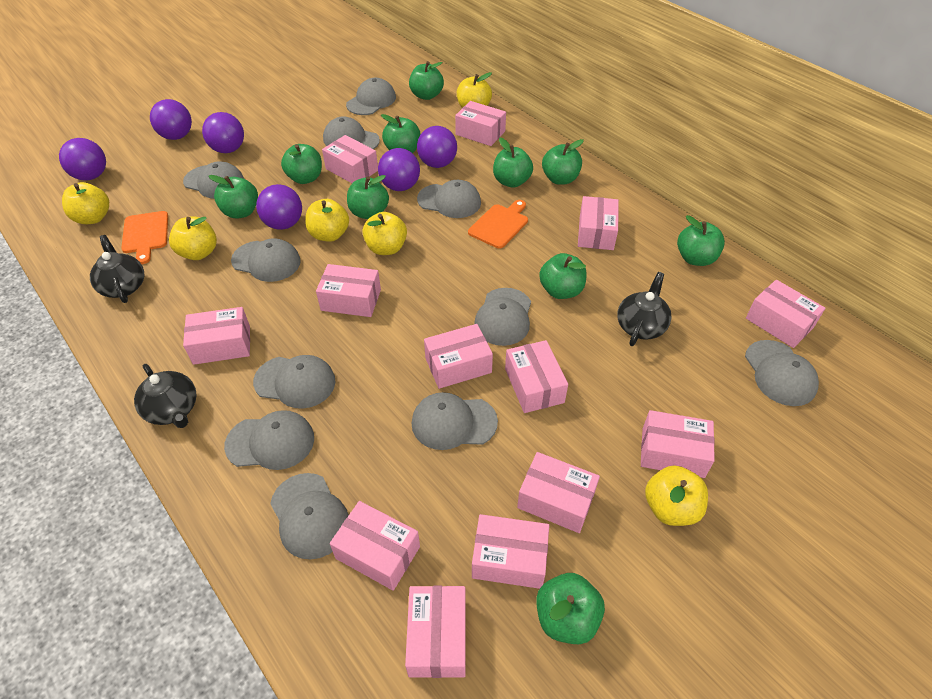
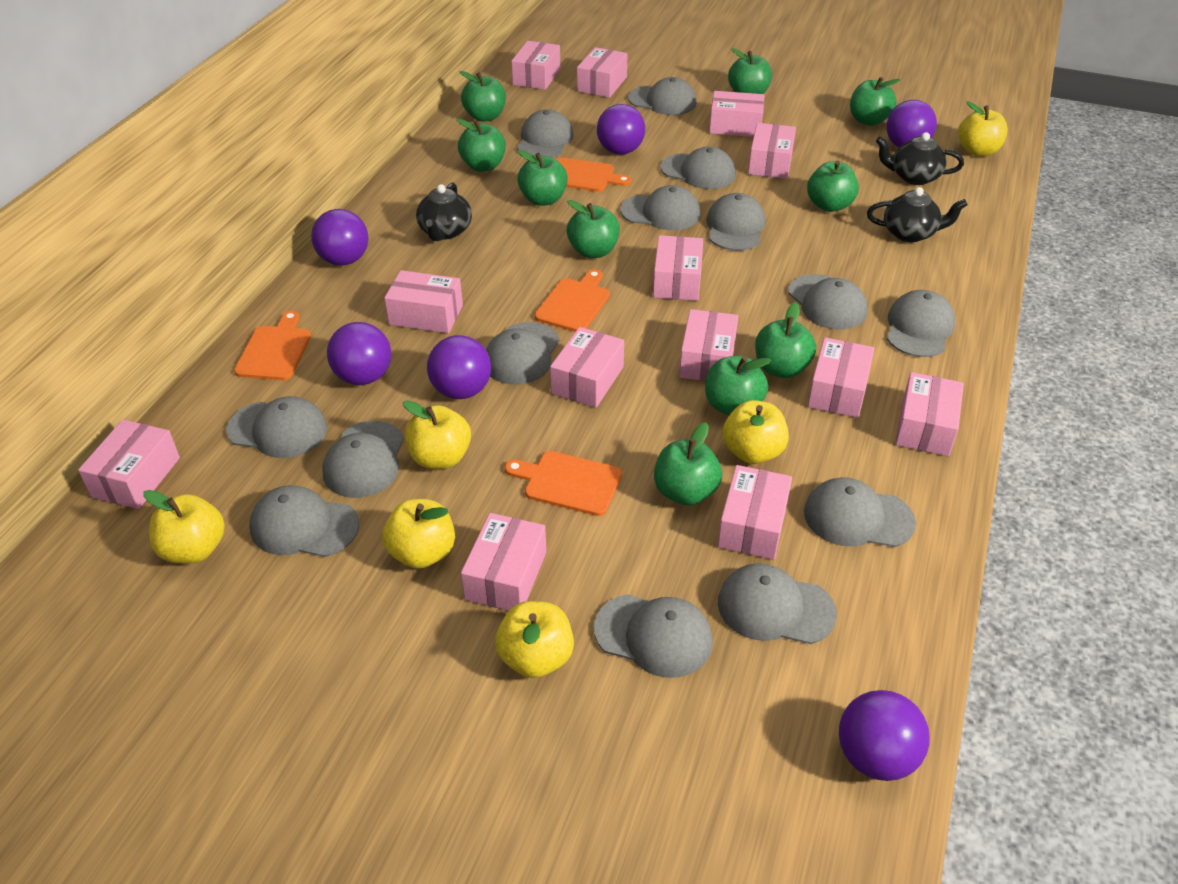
grey cap: [183,162,244,199] [224,410,314,470] [231,238,301,282] [253,355,335,409] [270,473,349,559] [323,116,380,149] [346,78,396,115] [412,392,498,450] [417,180,481,218] [474,288,531,346] [745,340,819,406] = 11 -> [226,396,327,458] [249,485,359,557] [322,421,404,498] [486,322,560,385] [517,109,573,158] [594,594,713,678] [620,185,700,230] [628,77,697,115] [661,147,736,189] [706,193,765,251] [718,563,837,644] [788,274,867,330] [804,477,916,547] [887,290,955,357] = 14
orange cutting board: [121,211,168,264] [468,200,528,249] = 2 -> [234,311,311,380] [505,451,622,516] [534,269,610,332] [556,157,631,192] = 4

